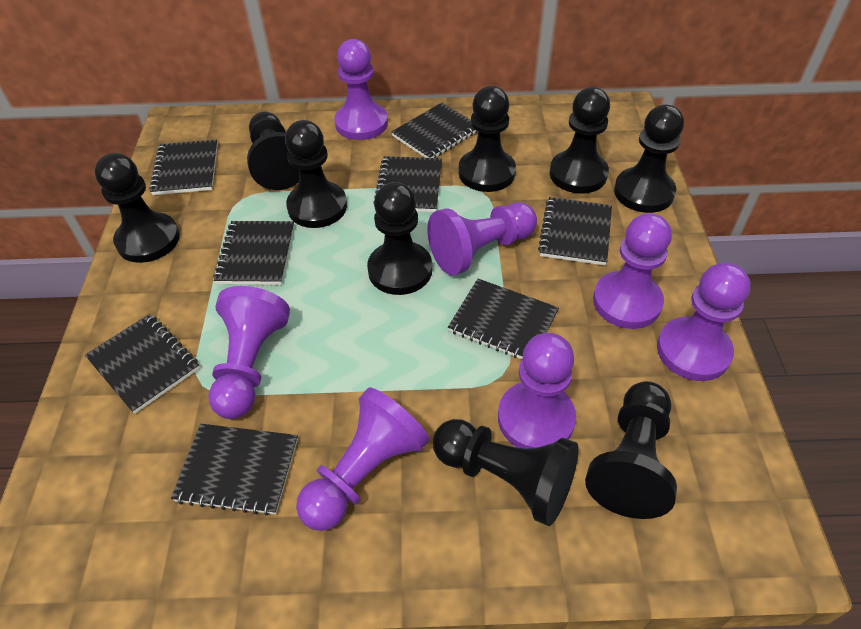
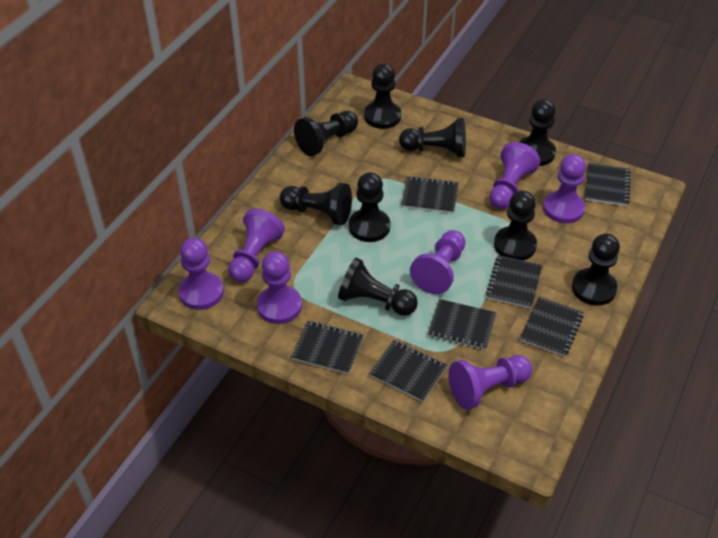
black notebook: [85,314,200,414] [149,139,218,195] [171,424,298,516] [213,221,294,285] [373,156,442,212] [392,103,478,158] [448,279,559,359] [538,197,612,265] = 8 -> [291,321,364,374] [369,340,447,402] [401,176,459,214] [428,299,496,350] [486,255,542,309] [520,297,584,357] [585,163,631,206] = 7

